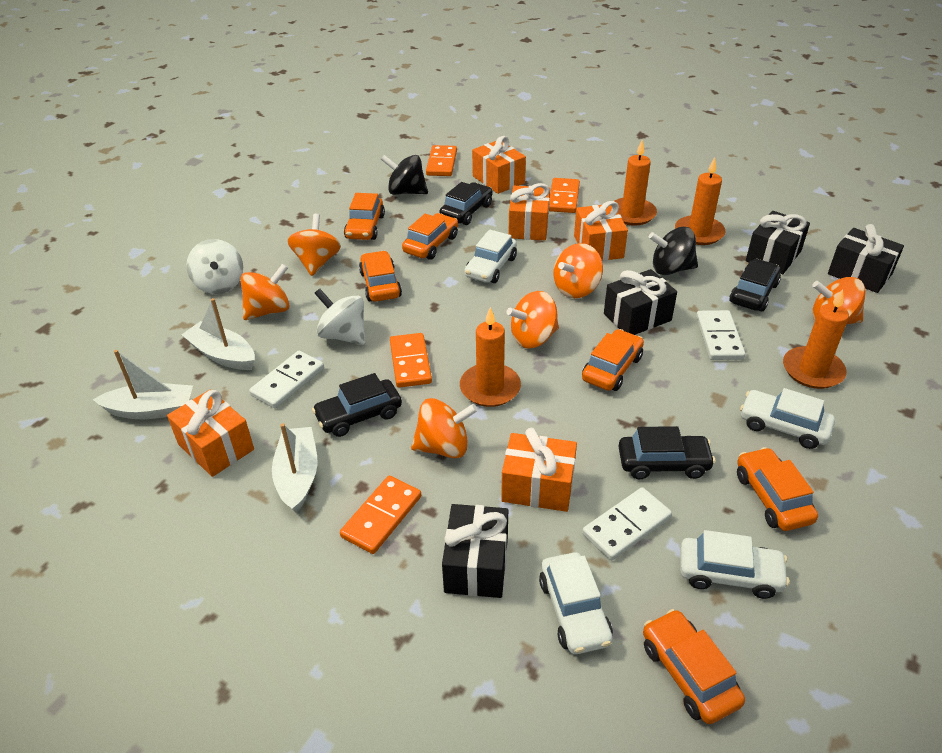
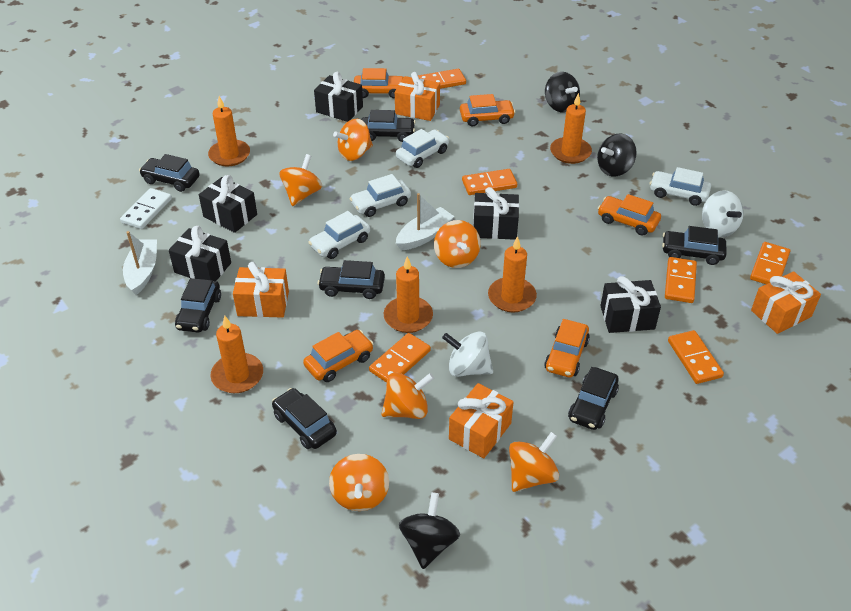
black car: [312,373,402,437] [439,182,492,225] [618,426,715,479] [730,259,781,311] = 4 -> [139,154,200,192] [175,278,221,332] [272,388,337,449] [318,260,385,299] [361,110,416,142] [568,367,619,430] [662,226,727,265] = 7
black gift: [442,504,508,598] [604,269,677,335] [746,211,810,274] [828,224,904,293] = 4 -> [169,226,231,281] [199,175,257,233] [314,72,363,122] [473,187,519,240] [600,276,661,333] = 5
black spinning top: [381,155,428,195] [649,227,698,275] = 2 -> [399,492,460,569] [545,72,580,113] [597,134,637,177] = 3
orange candle: [460,307,521,407] [615,140,657,226] [675,157,726,245] [783,289,849,389] = 4 -> [208,96,250,167] [211,315,263,393] [384,256,433,333] [488,236,537,312] [550,93,592,164] = 5
orange car: [344,193,385,240] [359,251,402,302] [402,213,458,260] [582,329,644,391] [643,609,745,724] [737,447,818,531] = 6 -> [303,330,374,382] [354,68,404,98] [460,94,515,127] [544,319,590,378] [598,194,661,236] = 5
orange domino: [340,476,421,554] [390,333,432,388] [426,145,457,176] [549,178,580,213] = 4 -> [369,333,431,383] [418,69,466,89] [462,169,517,195] [665,257,697,303] [668,330,724,384] [750,242,790,284] = 6
orange gift: [167,390,254,477] [472,136,526,194] [501,428,577,512] [509,183,550,240] [574,201,628,261] = 5 -> [233,262,289,318] [395,72,440,121] [449,383,513,458] [751,271,821,334] = 4
white boat: [93,350,193,419] [182,298,255,370] [272,423,318,513] = 3 -> [123,231,157,295] [396,193,454,250] = 2
white domino: [249,351,324,409] [582,487,672,560] [696,310,745,360] = 3 -> [120,188,172,229] = 1

